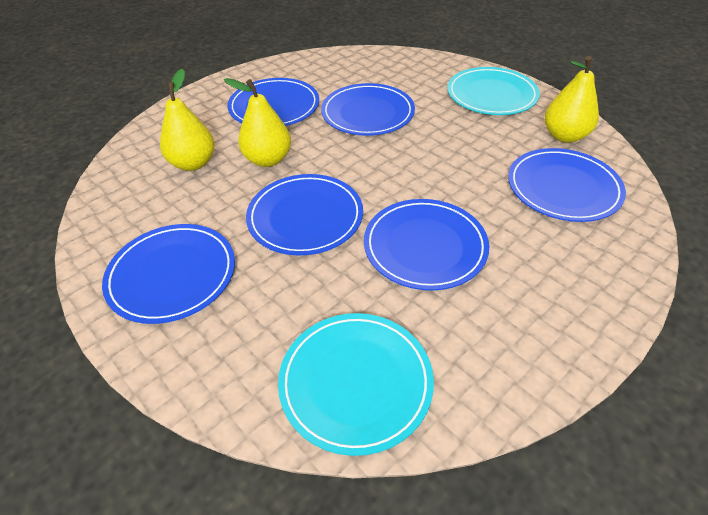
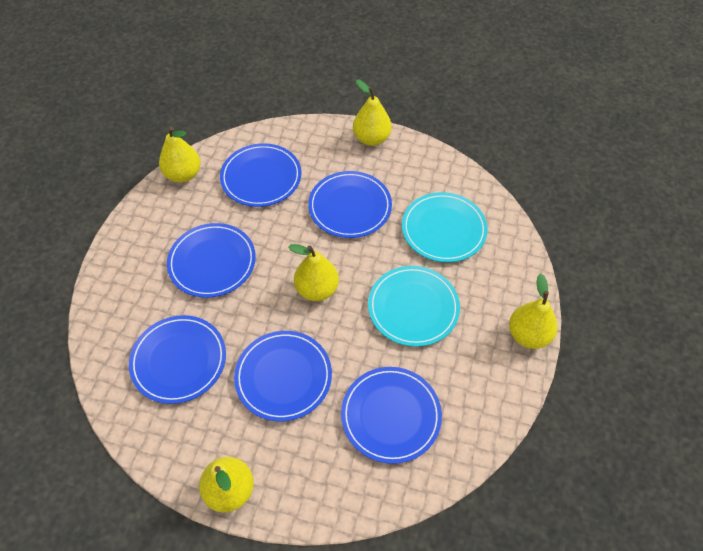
yellow pear: [160,69,215,171] [224,78,291,167] [545,56,599,143] = 3 -> [159,127,201,182] [199,457,254,512] [288,244,339,301] [353,80,392,146] [509,273,558,349] = 5

